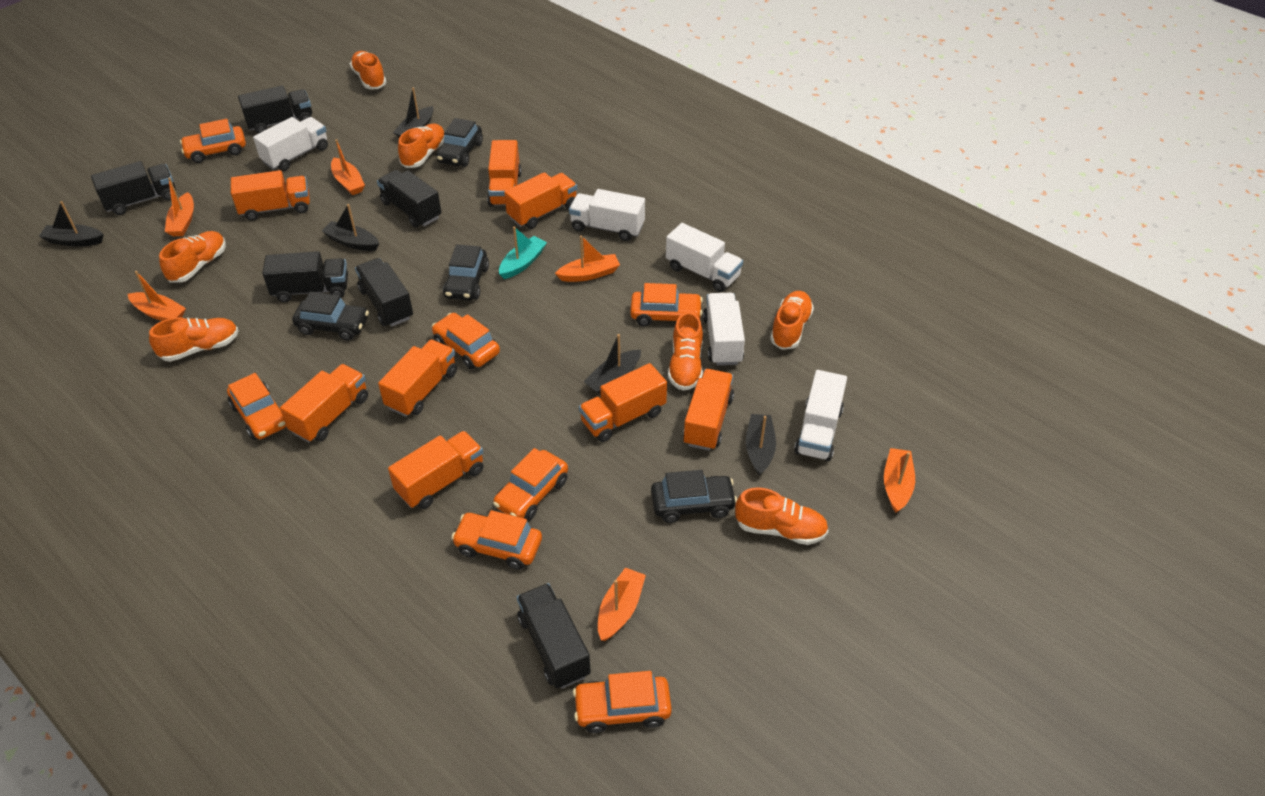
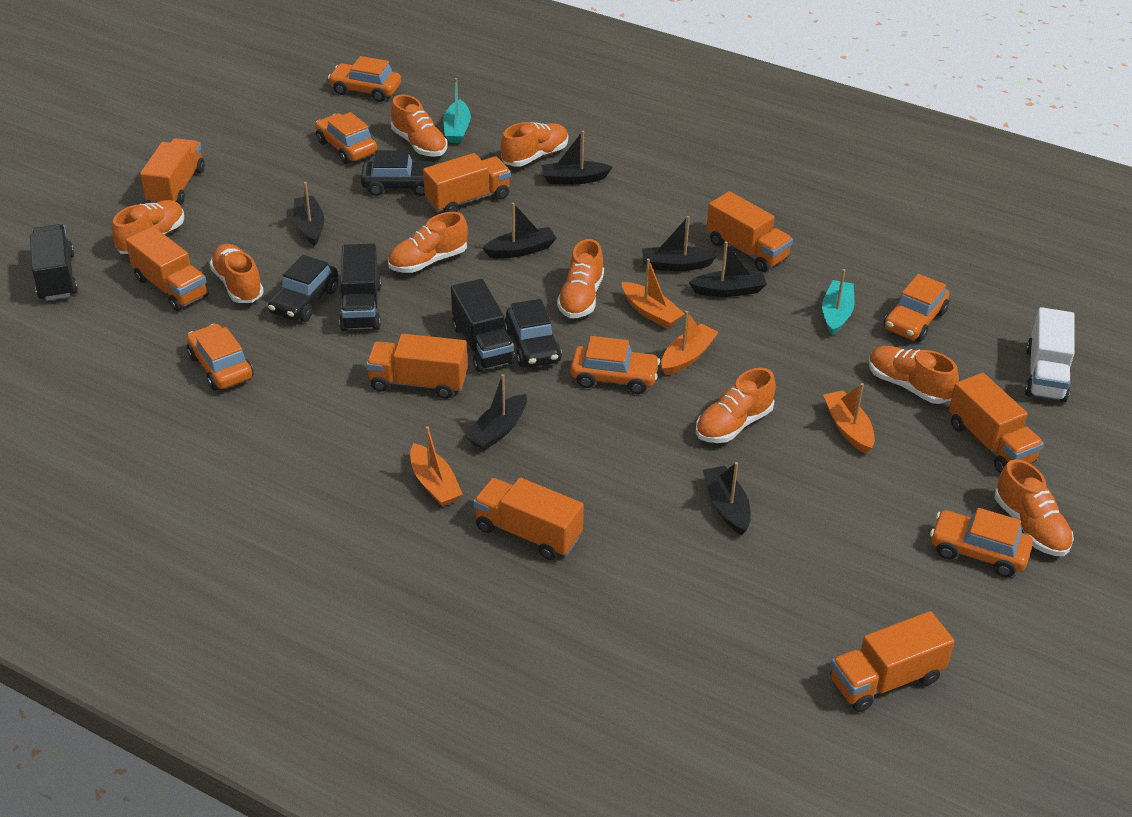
black boat: [39,201,104,246] [322,204,379,251] [393,88,433,138] [584,334,641,395] [746,414,776,476] = 5 -> [294,182,324,246] [465,374,527,450] [482,203,557,258] [541,131,612,184] [642,216,718,271] [689,241,767,297] [703,462,751,535] = 7
black car: [292,292,369,341] [436,118,483,167] [443,244,489,300] [651,470,737,523] = 4 -> [268,255,338,322] [361,150,436,196] [504,299,562,367] = 3
black truck: [91,161,176,215] [238,85,312,134] [262,251,348,302] [355,258,413,327] [377,170,441,228] [517,583,591,689] = 6 -> [30,224,78,301] [339,244,381,331] [451,279,515,372] = 3
orange boat: [128,271,186,321] [165,177,194,236] [331,139,365,195] [555,235,620,282] [598,567,646,641] [884,448,915,513] = 6 -> [410,426,463,507] [622,258,685,328] [661,311,719,375] [823,383,875,454] = 4
orange car: [180,119,246,163] [227,373,286,440] [432,313,500,369] [451,510,542,570] [493,448,568,521] [573,671,672,733] [630,283,703,326] = 7 -> [186,324,253,390] [315,112,377,164] [328,56,401,102] [570,336,660,394] [884,274,949,342] [930,508,1033,577] = 6
orange shoe: [149,317,239,362] [159,231,226,283] [350,51,386,89] [398,124,445,168] [668,312,703,390] [735,487,829,545] [770,291,814,350] = 7 -> [112,200,184,254] [210,244,264,303] [388,212,468,273] [391,95,447,157] [501,122,568,167] [557,239,604,318] [696,368,776,443] [869,346,959,404] [995,459,1074,556] = 9
turquoise boat: [499,227,547,279] = 1 -> [443,78,471,143] [822,269,855,336] = 2
white truck: [253,117,328,171] [569,189,645,241] [666,223,743,292] [703,293,745,365] [794,370,847,461] = 5 -> [1025,307,1074,402] = 1

